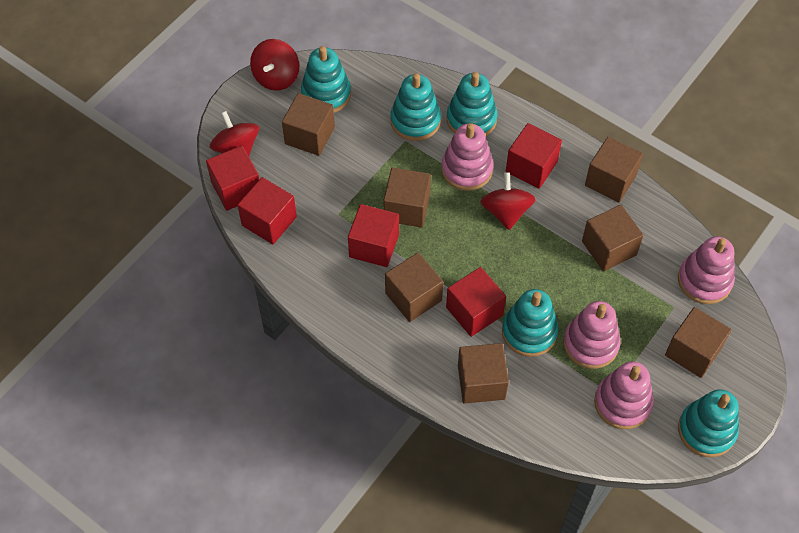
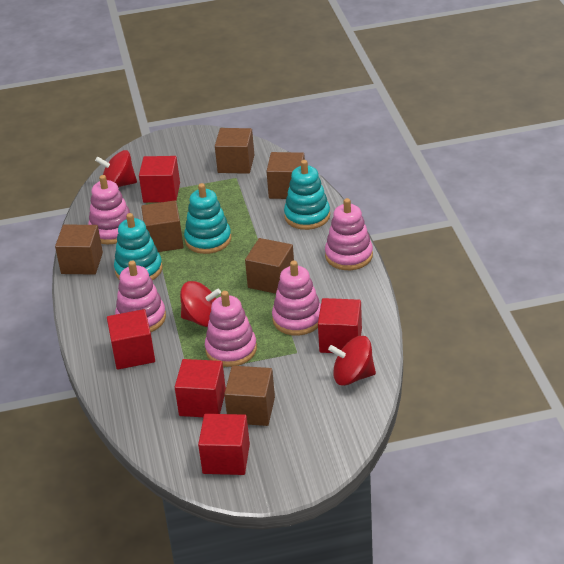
brown cube: [282,93,335,156] [383,167,431,228] [385,252,443,322] [458,343,509,404] [582,205,643,271] [585,137,643,202] [665,307,731,378] = 7 -> [55,225,103,275] [141,200,183,252] [215,128,254,174] [224,366,275,426] [245,238,294,294] [266,152,305,199] = 6
pink stacking toy: [441,123,493,191] [563,301,621,369] [594,362,654,429] [678,236,735,304] = 4 -> [88,175,130,244] [115,260,166,332] [205,291,257,367] [272,261,321,336] [325,198,373,270] = 5
turquoise stacking toy: [301,46,351,113] [390,73,441,141] [447,72,498,137] [502,289,558,357] [678,389,739,457] = 5 -> [114,213,162,281] [184,183,231,254] [284,160,330,230] = 3

